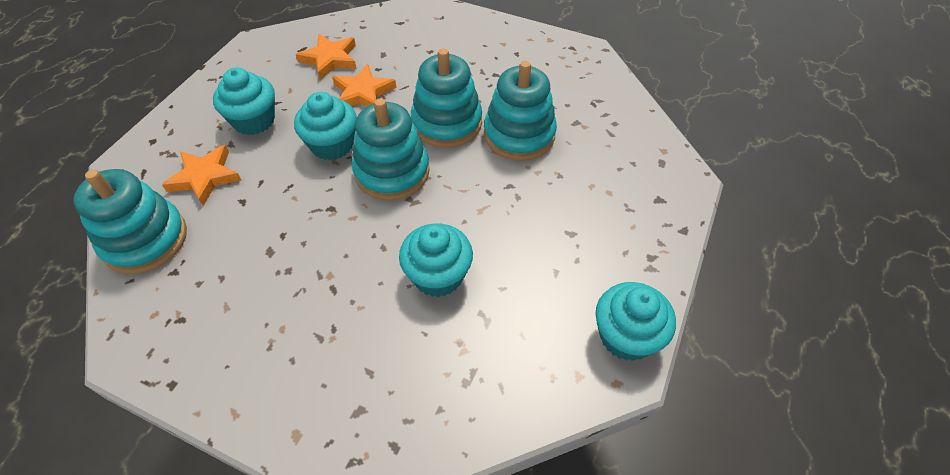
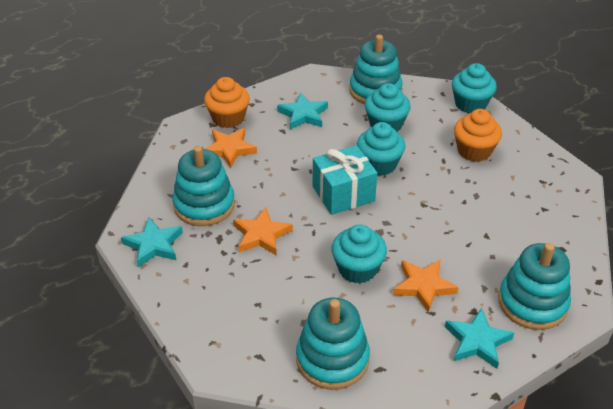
orange cupcake: none = 0 -> [204,77,250,128] [454,109,502,162] = 2
turquoise gift: none = 0 -> [313,145,377,215] = 1
turquoise star: none = 0 -> [121,218,183,267] [277,93,328,129] [445,308,514,369] = 3

